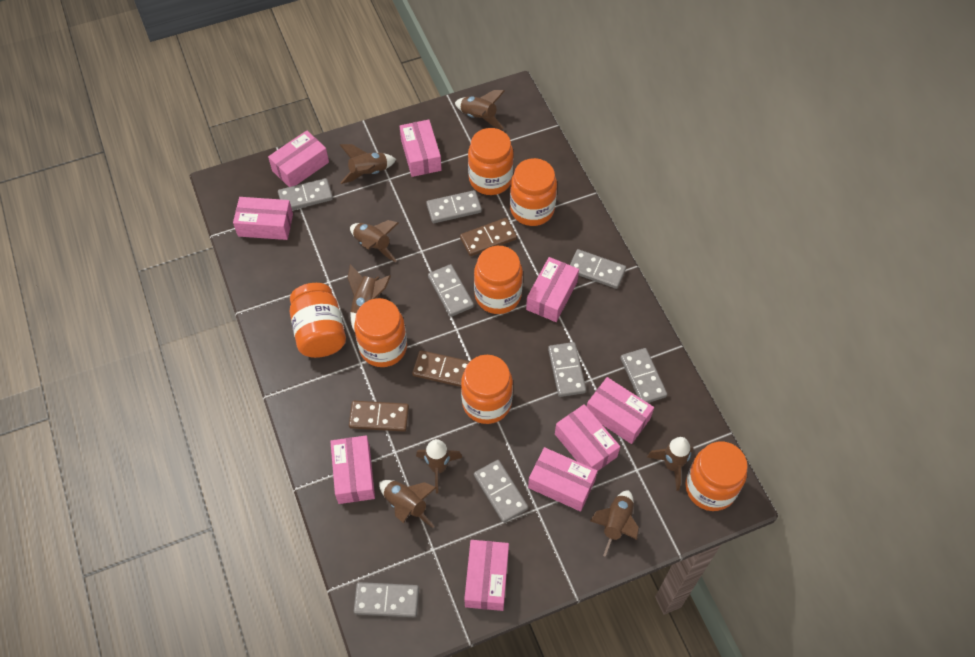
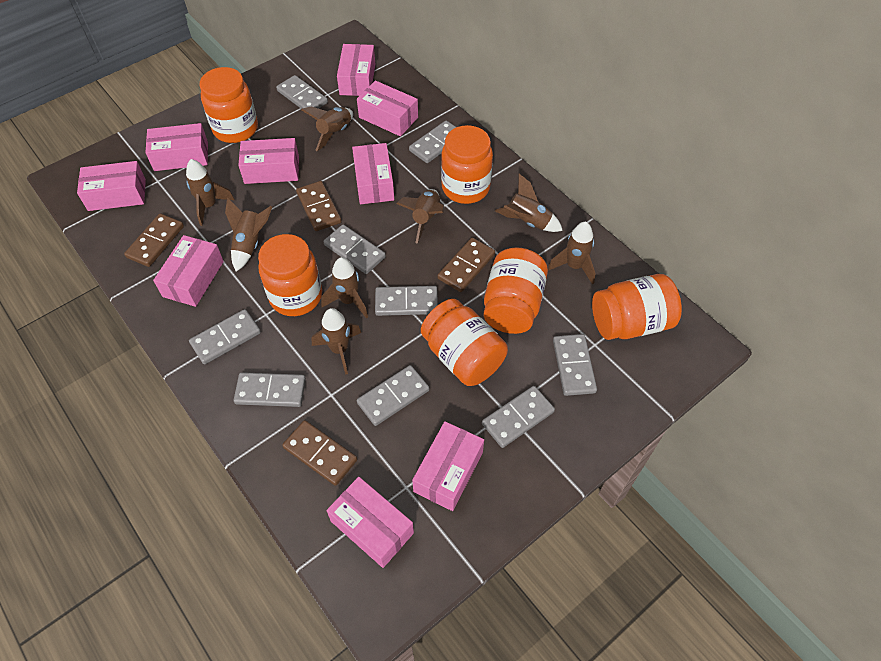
brown domino: [349,401,409,432] [412,350,470,387] [460,218,517,256] = 3 -> [124,213,184,267] [282,420,357,486] [296,181,342,231] [438,238,495,292] = 4
grey domino: [278,178,333,210] [354,582,419,617] [426,190,482,223] [428,264,474,317] [474,460,528,523] [548,342,586,397] [570,249,626,289] [621,348,667,403] = 8 -> [189,309,261,364] [234,372,306,407] [276,75,328,109] [324,225,386,274] [357,365,429,426] [375,286,438,316] [409,121,456,163] [482,386,555,448] [553,334,597,396] = 9
orange jar: [290,283,346,358] [354,298,407,367] [461,355,513,424] [468,128,514,195] [474,246,523,314] [510,158,557,226] [686,441,748,511] = 7 -> [200,67,258,143] [258,234,322,316] [421,299,508,386] [441,125,493,204] [484,248,548,334] [592,274,682,340] = 6

